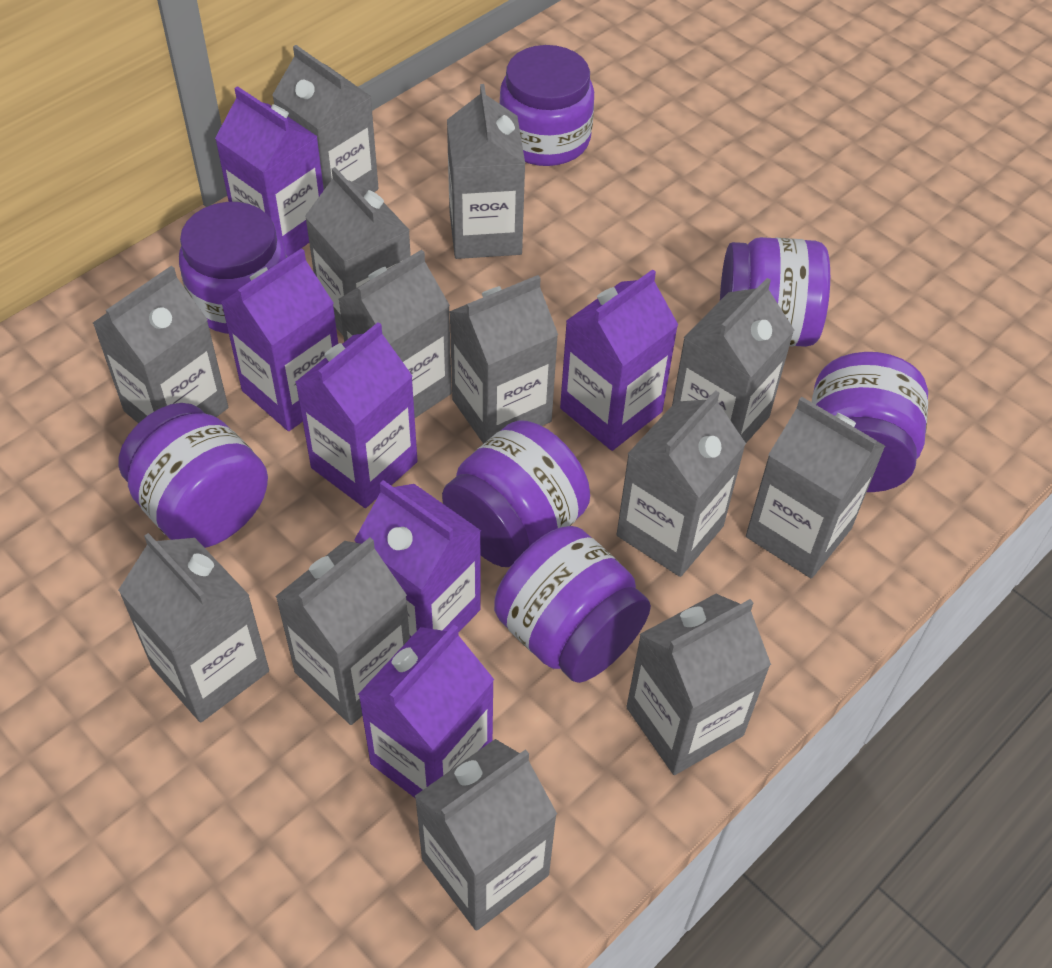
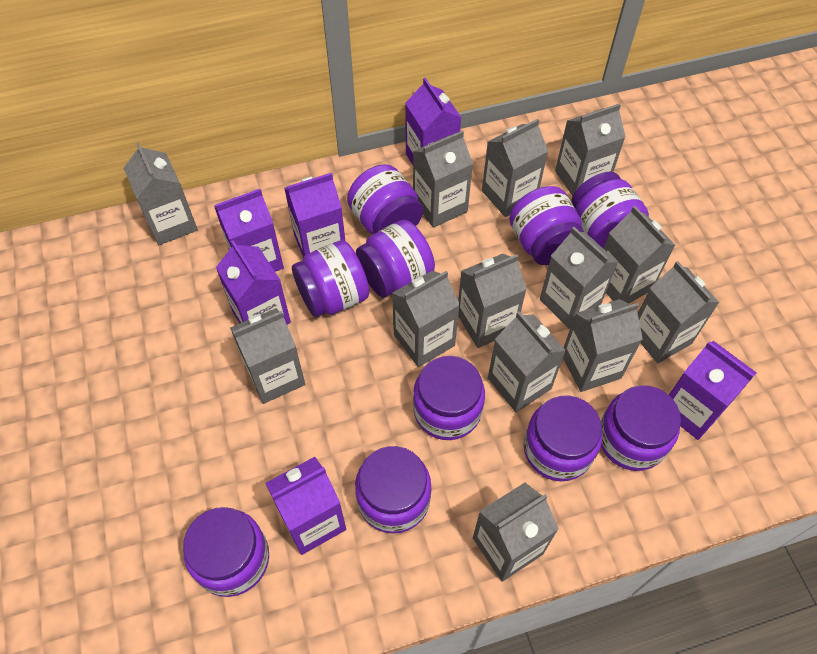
purple jar: [118,403,268,548] [179,202,287,334] [442,420,590,567] [494,526,651,683] [499,45,594,166] [720,237,830,347] [812,352,928,492] = 7 -> [183,507,269,597] [292,240,369,318] [347,164,423,234] [355,446,432,534] [356,220,435,298] [413,356,485,440] [509,186,584,265] [524,396,602,481] [571,171,649,249] [601,385,681,471] = 10

